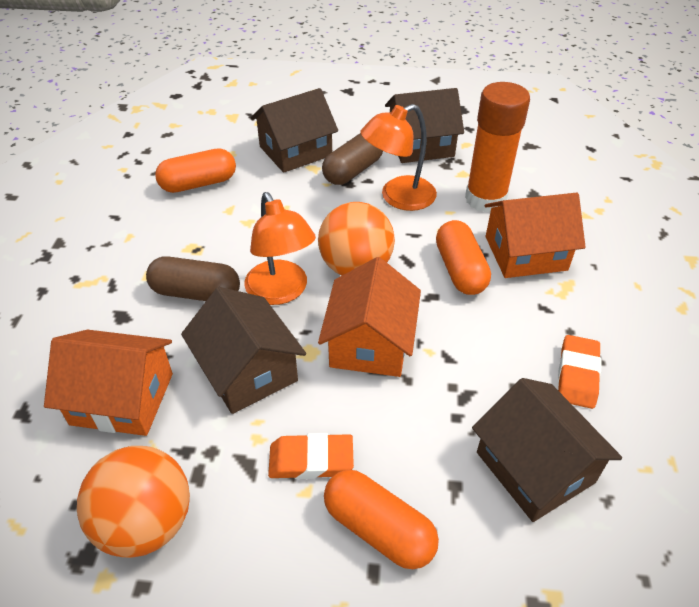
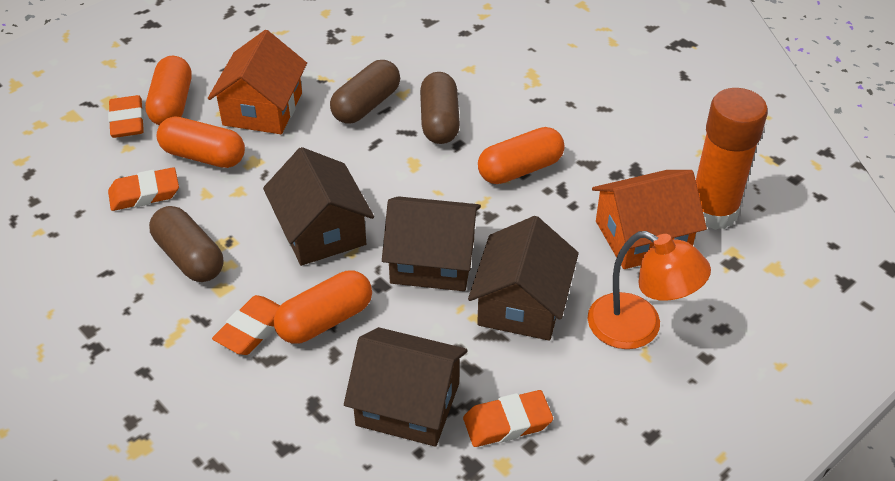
brown capsule: [146,256,240,301] [322,133,383,185] = 2 -> [149,206,223,282] [330,60,400,124] [420,72,460,144] = 3
orange ball: [77,446,190,558] [318,202,395,275] = 2 -> none = 0
orange capsule: [155,148,236,193] [324,470,439,569] [436,220,491,295] = 3 -> [145,56,191,125] [157,116,245,168] [274,271,372,344] [478,127,565,184] = 4
orange eraser: [268,433,354,479] [558,335,602,409] = 2 -> [108,95,144,138] [108,167,179,211] [212,295,280,355] [463,390,553,447] = 4
orange house: [44,330,173,436] [318,257,421,377] [485,193,586,278] = 3 -> [208,30,307,134] [592,170,707,269] = 2
orange lamp: [244,192,316,305] [360,104,437,211] = 2 -> [588,231,711,349] = 1

